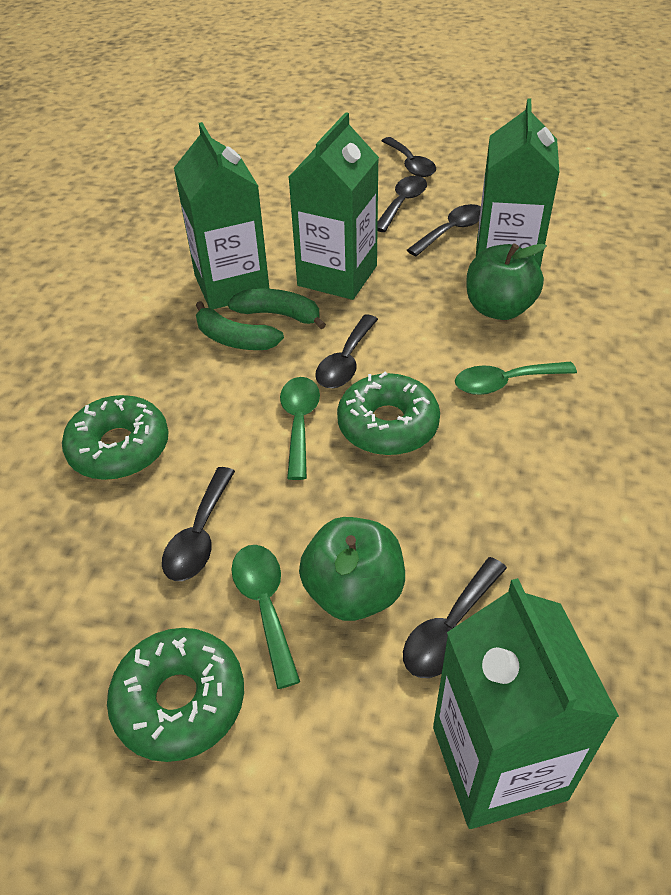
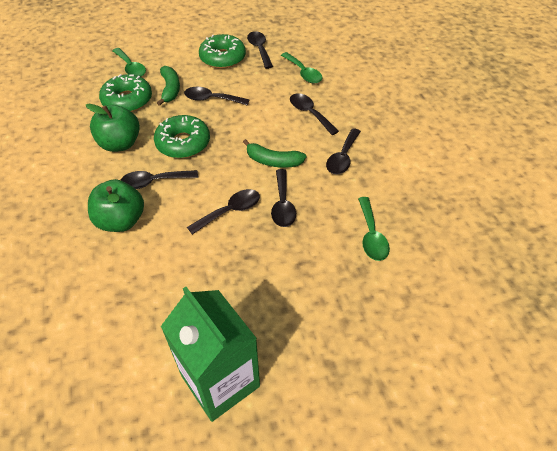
black spoon: [162,467,235,581] [315,315,378,388] [377,176,427,232] [381,137,436,177] [403,557,507,678] [407,204,481,256] = 6 -> [121,170,198,189] [184,87,249,106] [187,189,260,235] [247,31,273,69] [271,169,296,227] [290,93,339,135] [326,128,361,174] = 7
green carton: [174,122,270,309] [289,112,379,300] [433,578,619,829] [476,98,560,268] = 4 -> [161,287,260,422] = 1

